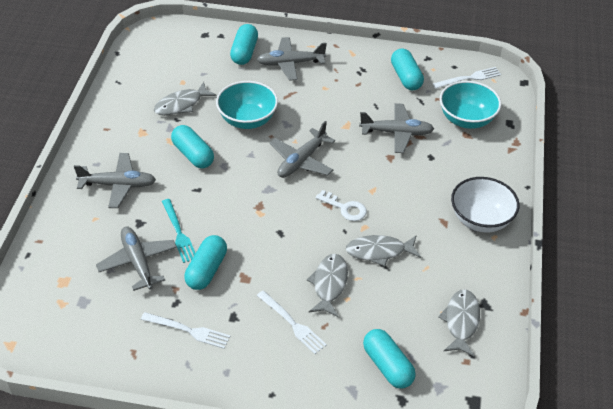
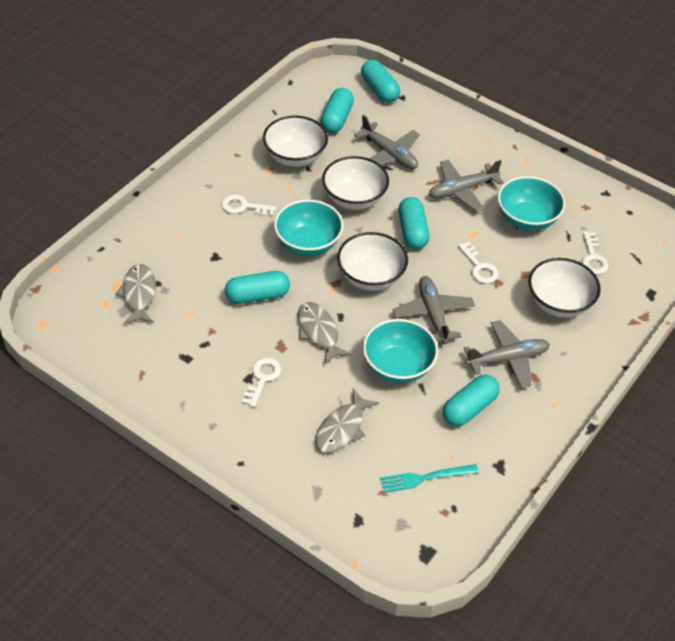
grey fish: [154,82,217,116] [307,254,348,317] [346,235,421,266] [438,290,480,357] = 4 -> [115,264,156,324] [298,302,352,365] [315,389,379,453] = 3
grey plane: [74,153,156,208] [96,227,177,291] [257,37,327,81] [270,121,335,178] [359,103,434,153] = 5 -> [354,115,420,169] [392,276,475,344] [429,160,504,212] [464,320,550,388] = 4
turquoise bowl: [216,81,278,129] [440,81,501,129] = 2 -> [274,200,344,256] [363,319,438,383] [498,176,565,231] = 3
white bowl: [451,177,519,233] = 1 -> [263,115,328,167] [322,156,389,210] [337,232,408,291] [528,258,601,318] = 4
white fork: [141,312,230,349] [257,290,327,354] [433,67,501,89] = 3 -> none = 0
white key: [316,190,367,221] = 1 -> [221,194,276,216] [242,357,281,407] [458,242,499,283] [581,232,609,274] = 4

